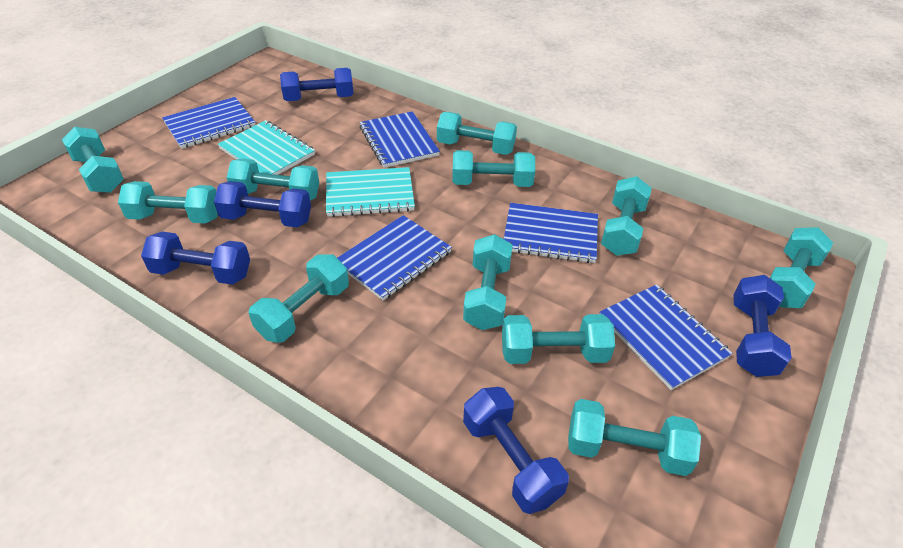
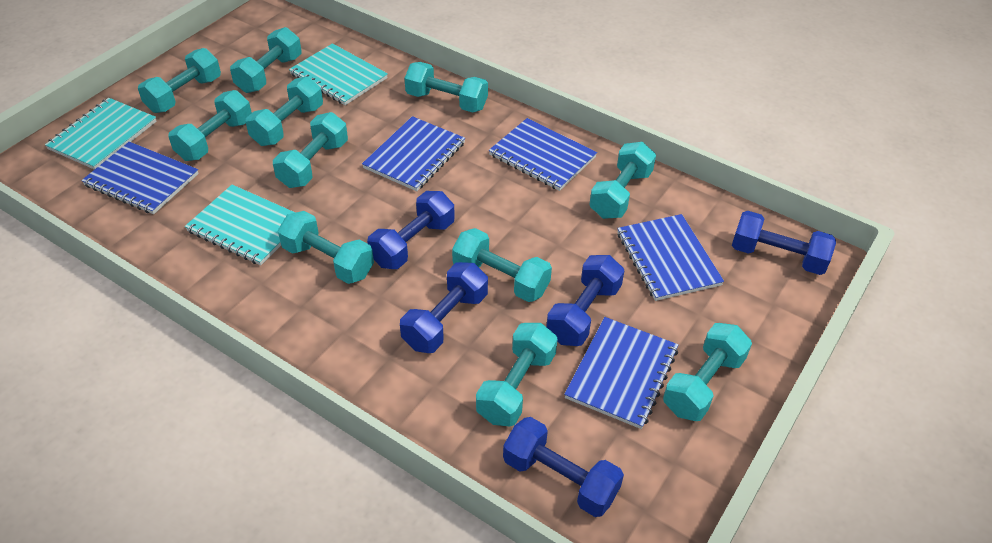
turquoise notebook: [218,120,315,175] [326,167,415,217] = 2 -> [45,98,157,170] [185,185,295,265] [289,43,388,105] = 3

